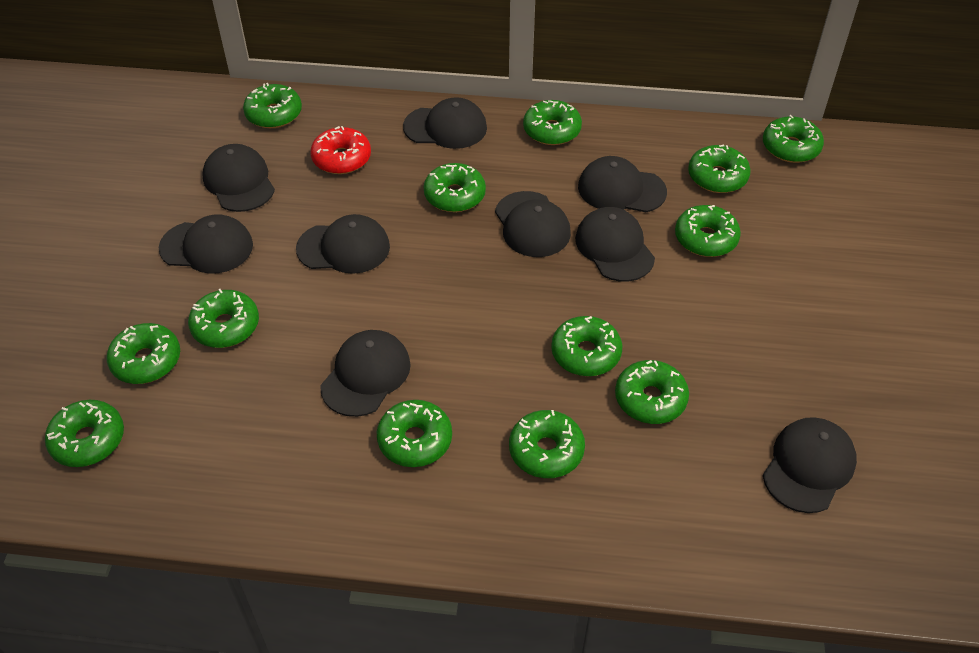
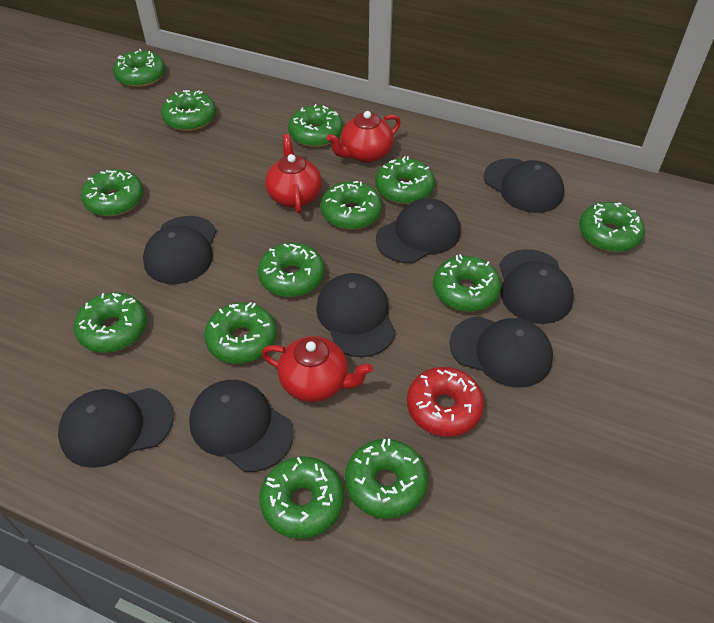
black cap: [159,214,253,274] [202,144,275,212] [296,214,390,274] [320,330,411,417] [403,97,487,149] [495,191,571,257] [575,207,655,282] [578,156,667,212] [763,417,857,513] = 9 -> [58,388,174,468] [143,216,216,284] [189,380,293,472] [316,273,396,357] [376,198,461,263] [449,316,553,387] [484,158,564,213] [499,249,574,324] = 8
red teapot: none = 0 -> [261,336,373,402] [265,134,322,213] [327,111,401,163] = 3

